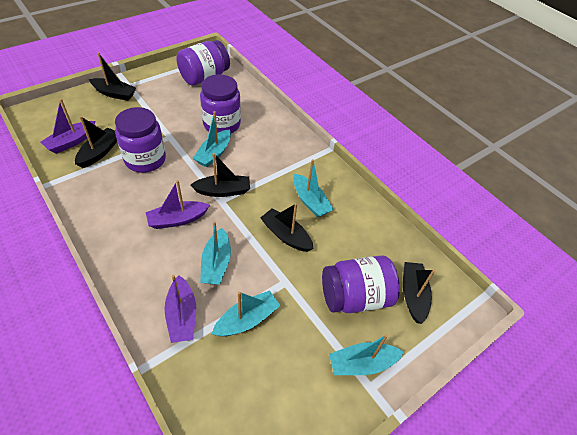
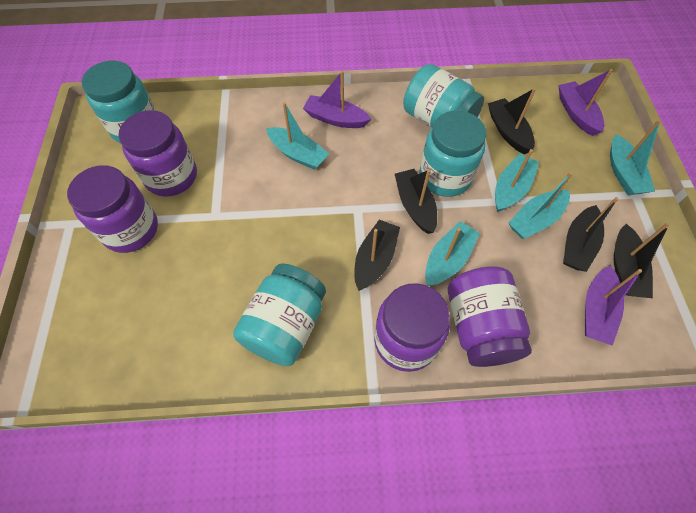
turquoise jar: none = 0 -> [82,61,156,143] [233,264,326,366] [403,64,484,128] [420,111,487,197] = 4

